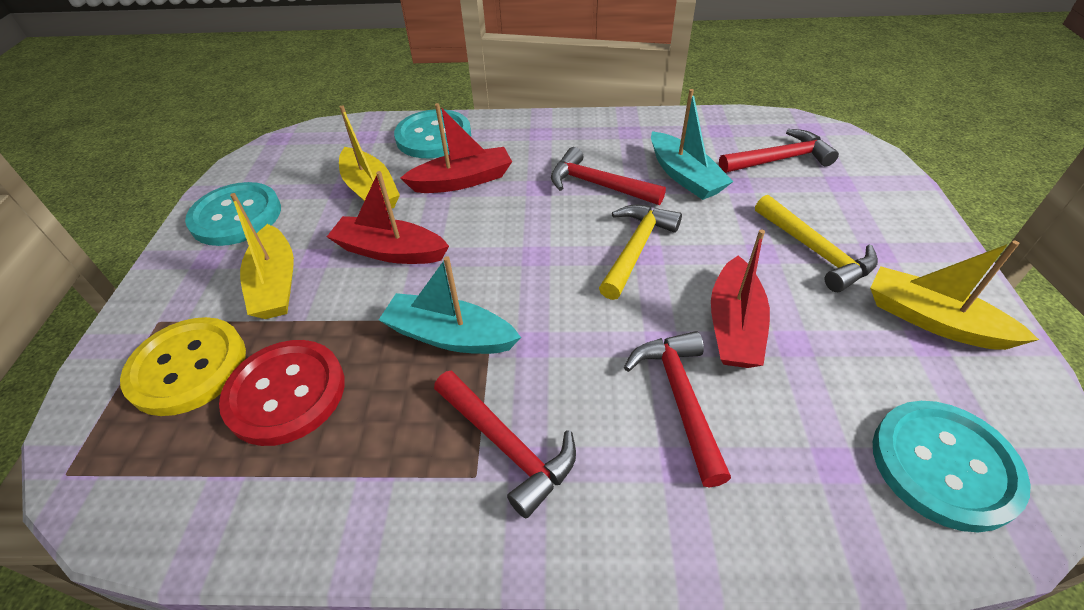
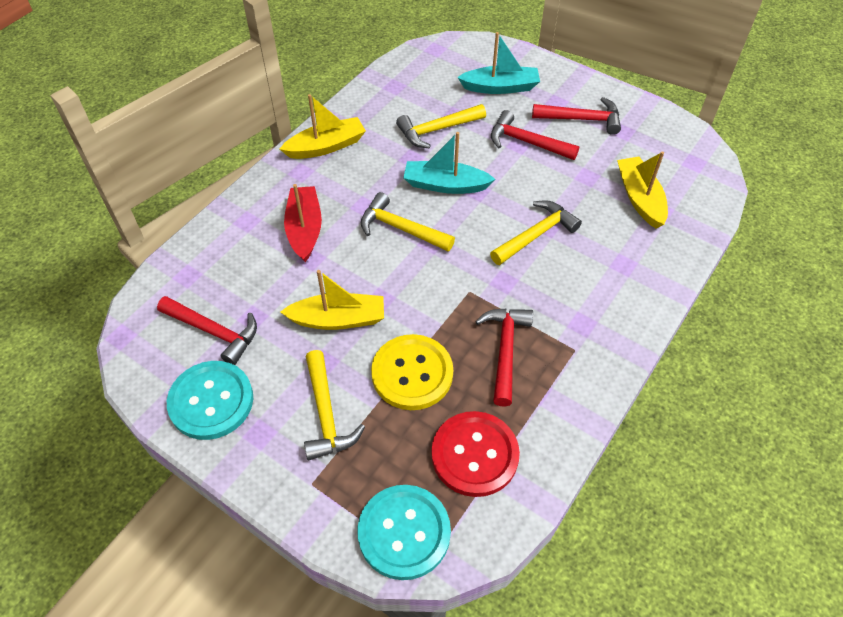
red boat: [327,171,449,264] [400,103,512,193] [711,229,770,368] = 3 -> [284,184,322,262] = 1
turquoise button: [185,182,281,246] [394,109,471,158] [873,401,1031,533] = 3 -> [167,361,253,440] [357,485,451,580] = 2
yellow hammer: [599,205,682,300] [755,195,878,292] = 2 -> [304,350,365,460] [361,192,455,252] [396,104,486,148] [490,200,582,265] = 4

